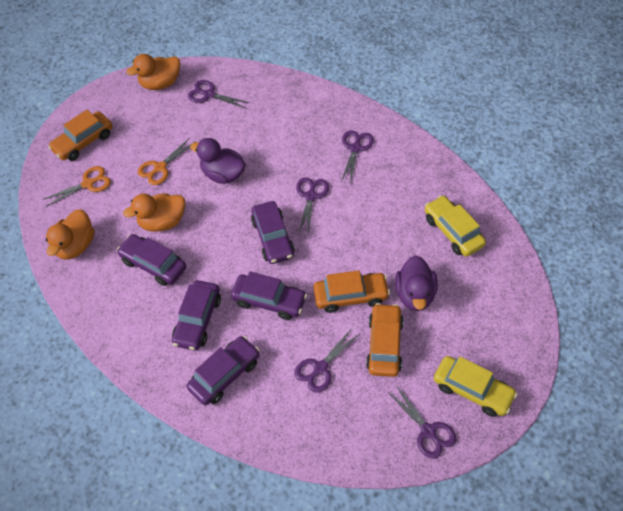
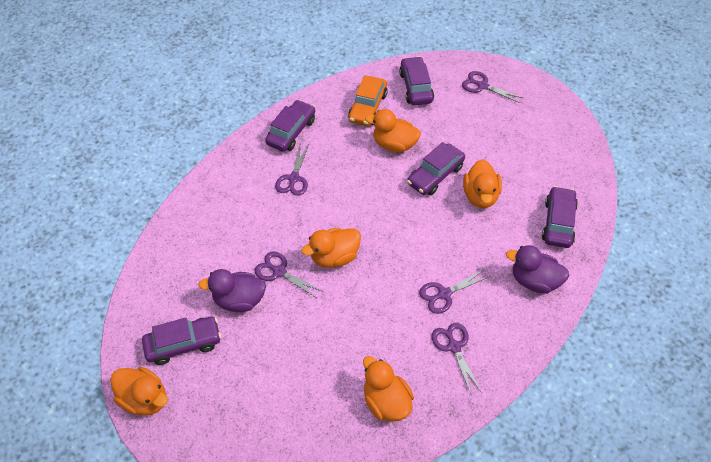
orange car: [48,110,113,161] [314,270,390,313] [366,303,404,377] = 3 -> [348,75,388,126] = 1
orange duck: [45,209,94,260] [123,193,185,232] [126,54,180,90] = 3 -> [110,367,168,416] [301,228,361,268] [363,356,414,422] [365,109,421,152] [463,159,502,208] = 5
orange scissors: [42,166,111,207] [138,139,196,185] = 2 -> none = 0
yellow car: [425,195,486,257] [434,356,518,417] = 2 -> none = 0

